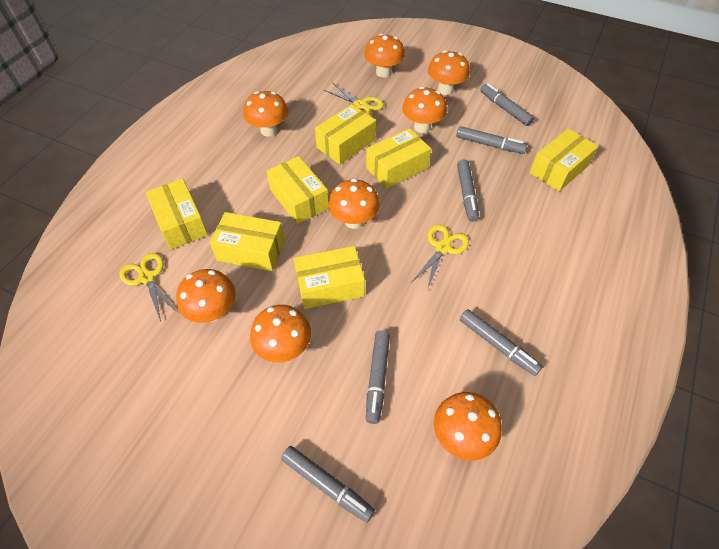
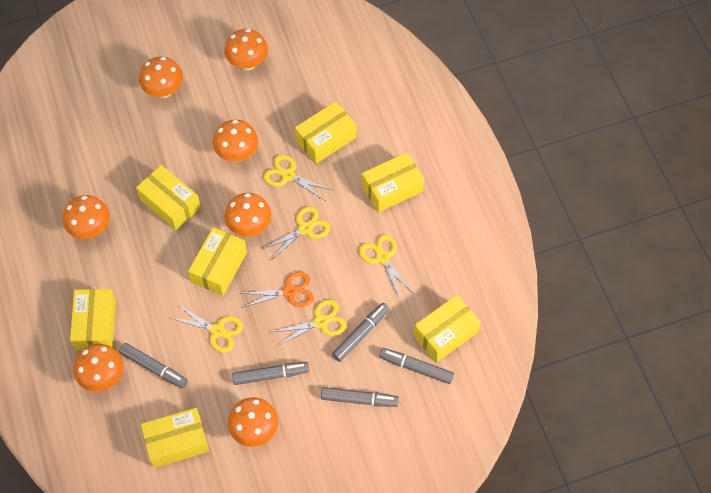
grey marker: [281,446,375,523] [366,330,390,424] [456,126,527,154] [457,159,479,222] [460,309,543,376] [480,83,534,126] = 6 -> [119,343,188,389] [232,362,309,385] [321,387,399,407] [332,303,389,362] [379,348,454,384] = 5
orange mushroom: [176,269,236,323] [243,91,288,137] [250,305,311,363] [328,179,380,229] [364,33,405,78] [402,87,447,133] [428,50,470,95] [434,392,502,461] = 8 -> [63,195,110,239] [74,344,124,392] [139,57,183,98] [213,120,258,162] [224,29,268,70] [225,193,271,237] [228,397,278,447] = 7
orange scissors: none = 0 -> [241,272,314,308] = 1
yellow scissors: [120,253,178,322] [324,83,384,116] [411,225,469,290] = 3 -> [171,304,243,353] [262,206,331,261] [264,154,333,200] [273,300,347,347] [359,234,414,299] = 5

